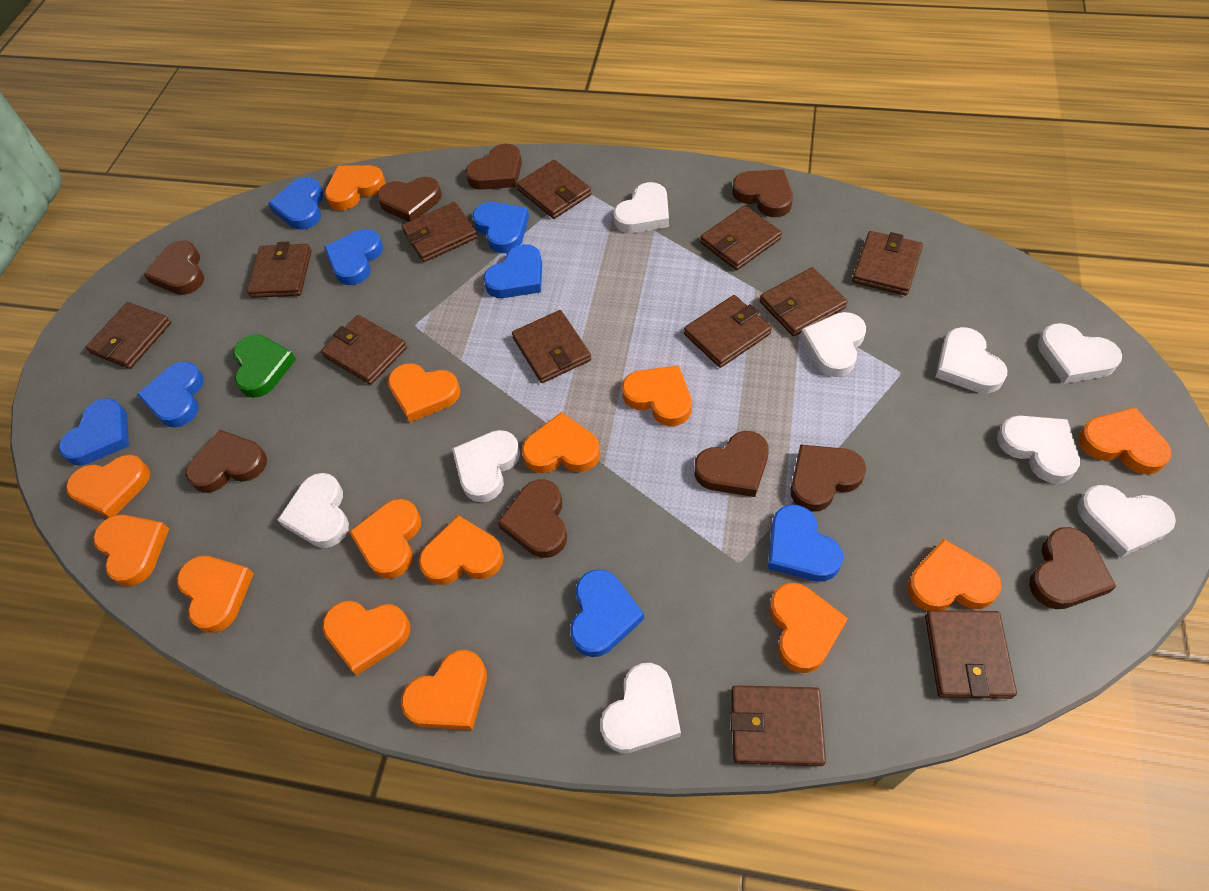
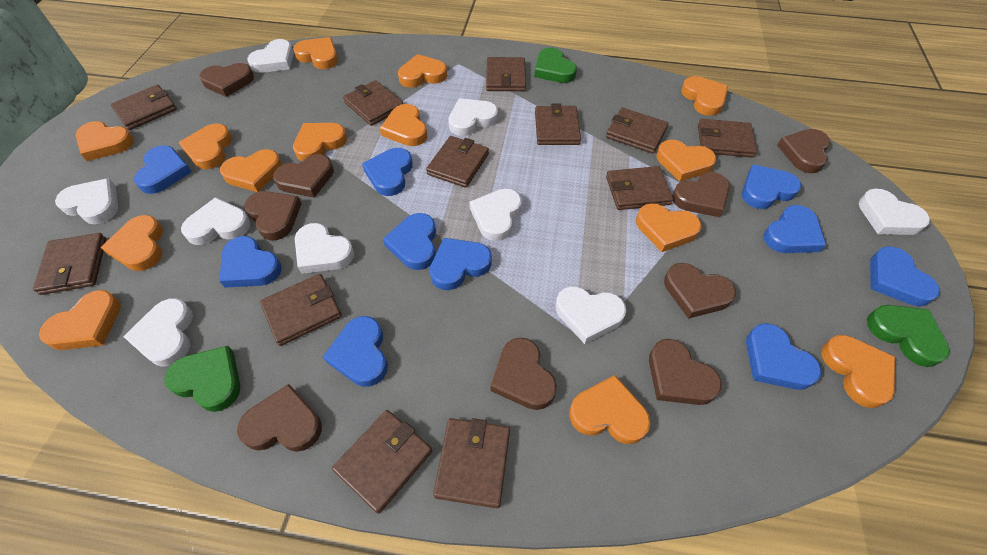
blue heart: [59,398,129,466] [137,361,204,427] [268,177,323,230] [324,229,383,285] [472,202,529,253] [483,244,542,298] [570,569,644,657] [768,505,843,582] = 8 -> [134,145,192,194] [219,236,282,288] [323,316,388,387] [362,148,413,196] [383,213,436,270] [430,238,492,290] [742,164,801,209] [746,323,821,390] [764,205,826,253] [870,246,940,306] = 10
green heart: [233,334,296,398] = 1 -> [164,346,240,412] [534,47,577,83] [867,305,950,367] = 3

